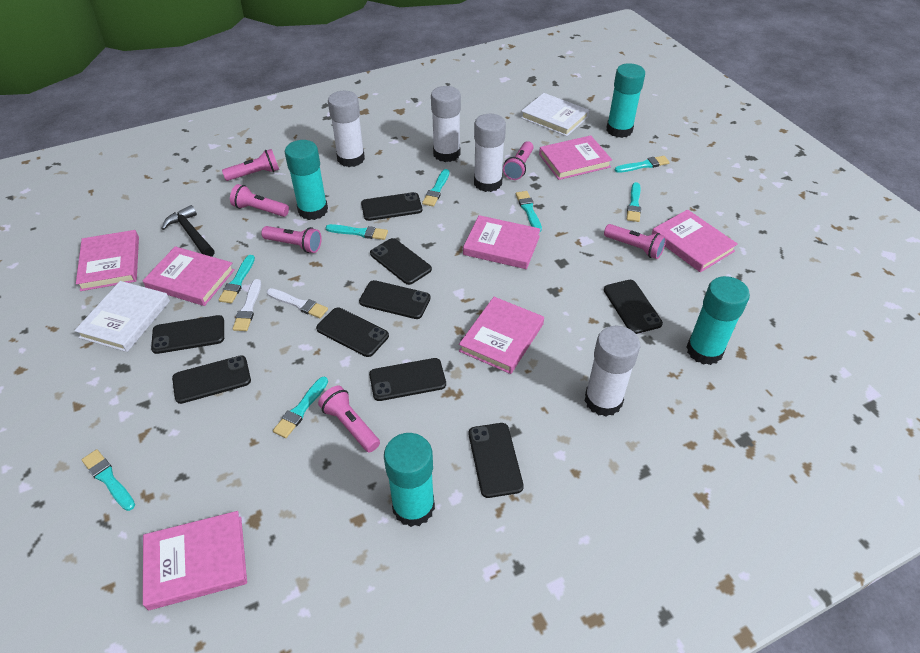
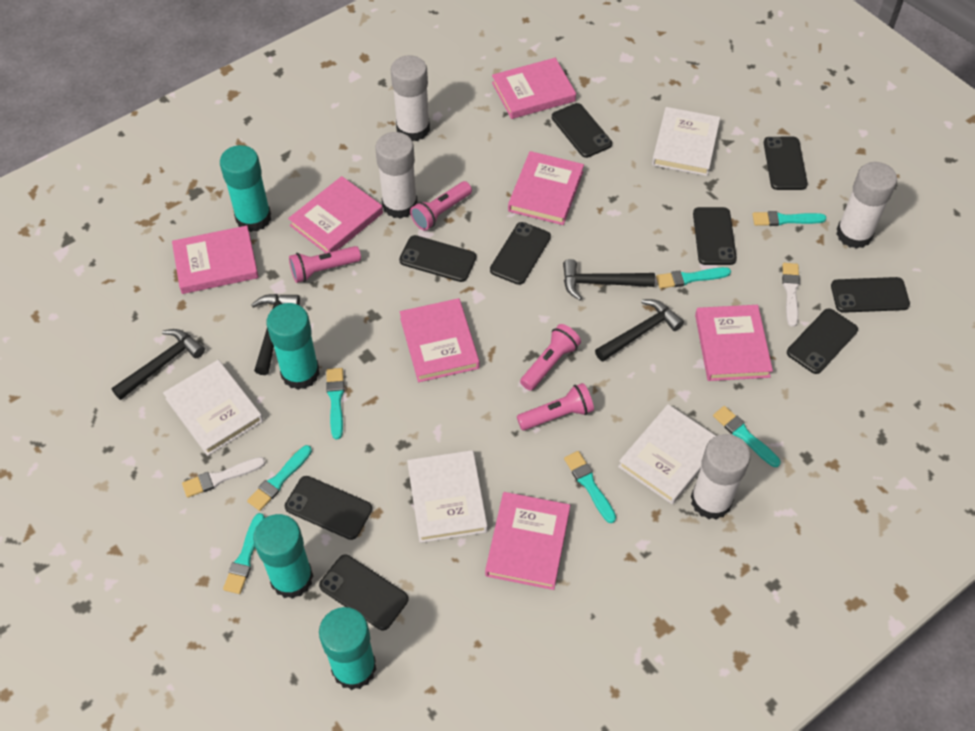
black hammer: [161,205,215,257] = 1 -> [111,329,205,400] [251,294,300,375] [563,259,655,300] [595,299,684,362] = 4
pink flashlight: [222,149,279,181] [230,184,289,217] [261,226,322,253] [318,386,380,453] [503,141,534,180] [604,224,666,259] = 6 -> [289,246,361,283] [410,181,472,230] [517,383,594,430] [520,324,581,391] = 4
turquoise brush: [82,449,135,511] [219,255,255,303] [273,377,328,438] [326,224,388,240] [422,169,449,207] [516,191,542,232] [615,156,670,173] [627,182,641,222] = 8 -> [223,513,265,594] [247,445,312,511] [326,368,344,439] [564,451,616,523] [656,267,731,289] [713,406,781,467] [752,211,827,226] = 7
white book: [74,281,170,352] [521,93,589,137] = 2 -> [163,360,263,456] [407,450,488,543] [618,404,716,504] [652,107,720,176] = 4

